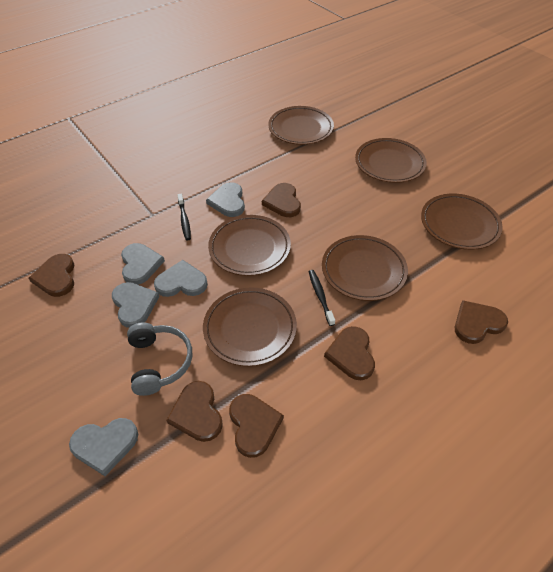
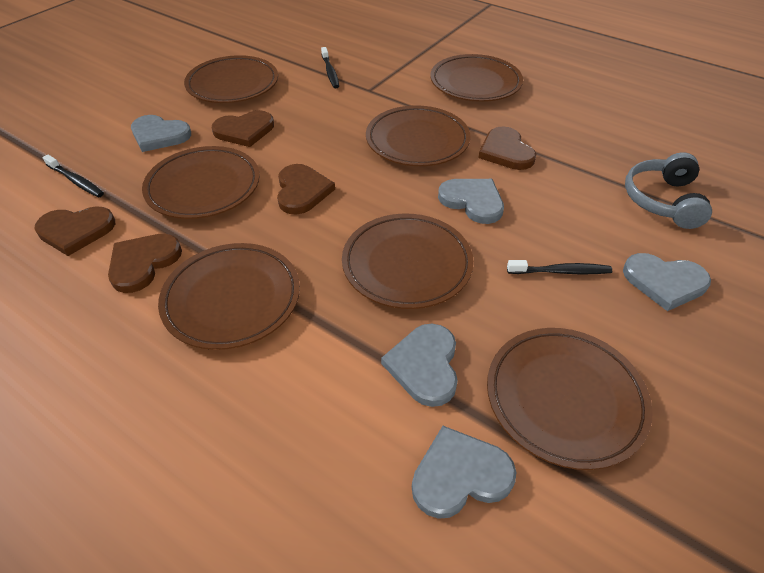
black toothbrush: [177,193,191,241] [309,270,335,326] = 2 -> [43,154,104,198] [321,47,339,88] [507,260,612,274] = 3
brown heart: [29,254,74,297] [166,381,223,442] [229,394,284,458] [262,183,301,217] [324,326,375,380] [455,300,508,344] = 6 -> [34,206,115,256] [108,234,182,293] [212,110,274,147] [277,164,335,214] [478,126,536,170] = 5
brown plate: [203,287,297,366] [208,215,291,276] [268,106,334,145] [322,235,408,301] [355,138,427,183] [421,194,503,250] = 6 -> [142,146,260,219] [158,243,300,350] [184,55,278,103] [342,214,474,309] [366,105,470,166] [430,54,523,102] [487,328,653,470] = 7

